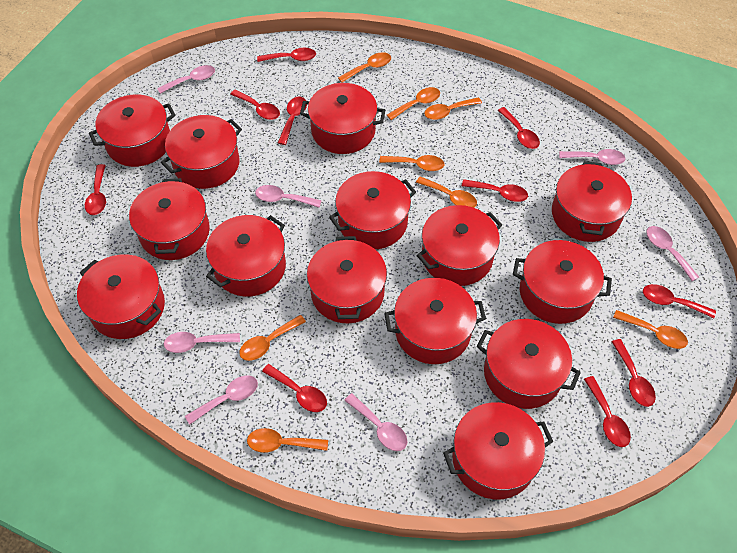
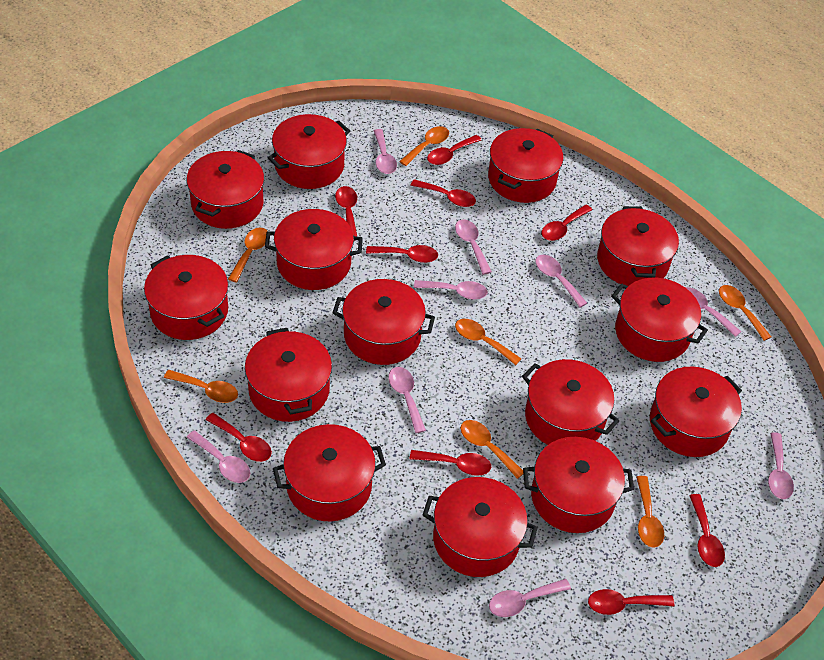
orange spoon: [239,315,306,361] [247,428,328,453] [338,52,391,83] [379,155,444,171] [387,87,440,120] [416,176,477,208] [424,97,482,120] [613,310,688,349] = 8 -> [164,370,238,403] [228,228,268,283] [399,126,449,166] [455,319,521,365] [461,420,523,479] [636,476,664,548] [719,285,771,341] = 7
pink spoon: [157,65,215,94] [164,332,240,353] [185,375,258,425] [255,185,322,208] [344,393,407,451] [559,149,625,165] [646,226,699,281] = 7 -> [186,430,250,483] [374,129,397,174] [389,367,426,433] [414,280,488,300] [455,219,492,275] [489,579,571,617] [536,255,587,307] [685,287,741,337] [768,432,794,499] = 9
red spoon: [85,164,106,215] [230,89,280,120] [257,48,316,62] [262,364,327,412] [278,97,307,145] [462,179,528,202] [498,107,540,149] [584,376,631,447] [612,339,656,407] [643,284,716,318] = 10 -> [206,413,272,462] [335,186,357,241] [366,245,438,263] [409,450,491,476] [410,179,476,207] [427,135,482,165] [541,205,592,241] [588,589,674,615] [689,494,725,567] = 9

